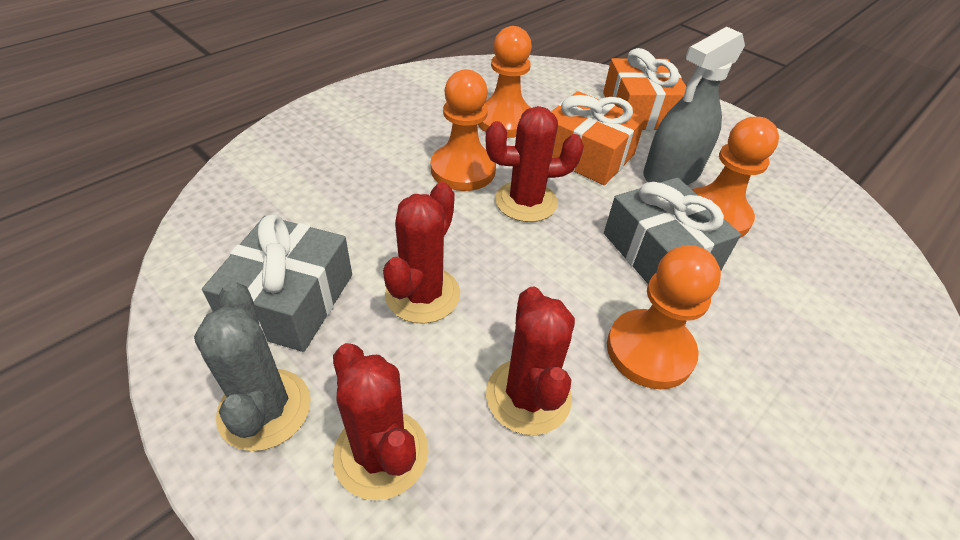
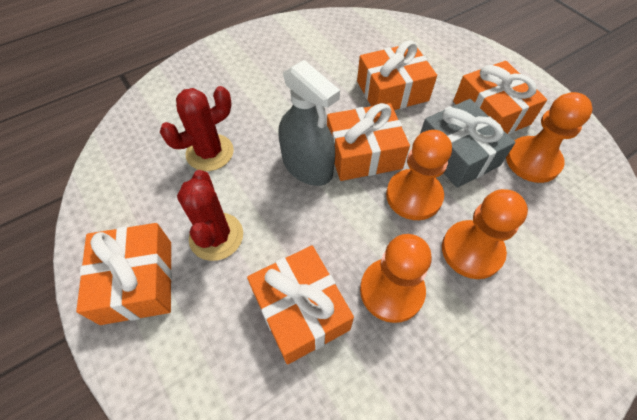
grey cactus: [194,281,311,451] = 1 -> none = 0
grey gift: [202,214,352,352] [604,177,741,283] = 2 -> [420,99,516,188] = 1
orange gift: [551,91,646,185] [603,48,687,130] = 2 -> [76,223,172,325] [247,246,354,364] [327,103,410,181] [357,40,437,110] [453,61,547,134] = 5
red cactus: [333,343,428,500] [383,182,460,324] [485,106,584,222] [486,287,575,435] = 4 -> [160,86,234,171] [177,170,243,261] = 2

